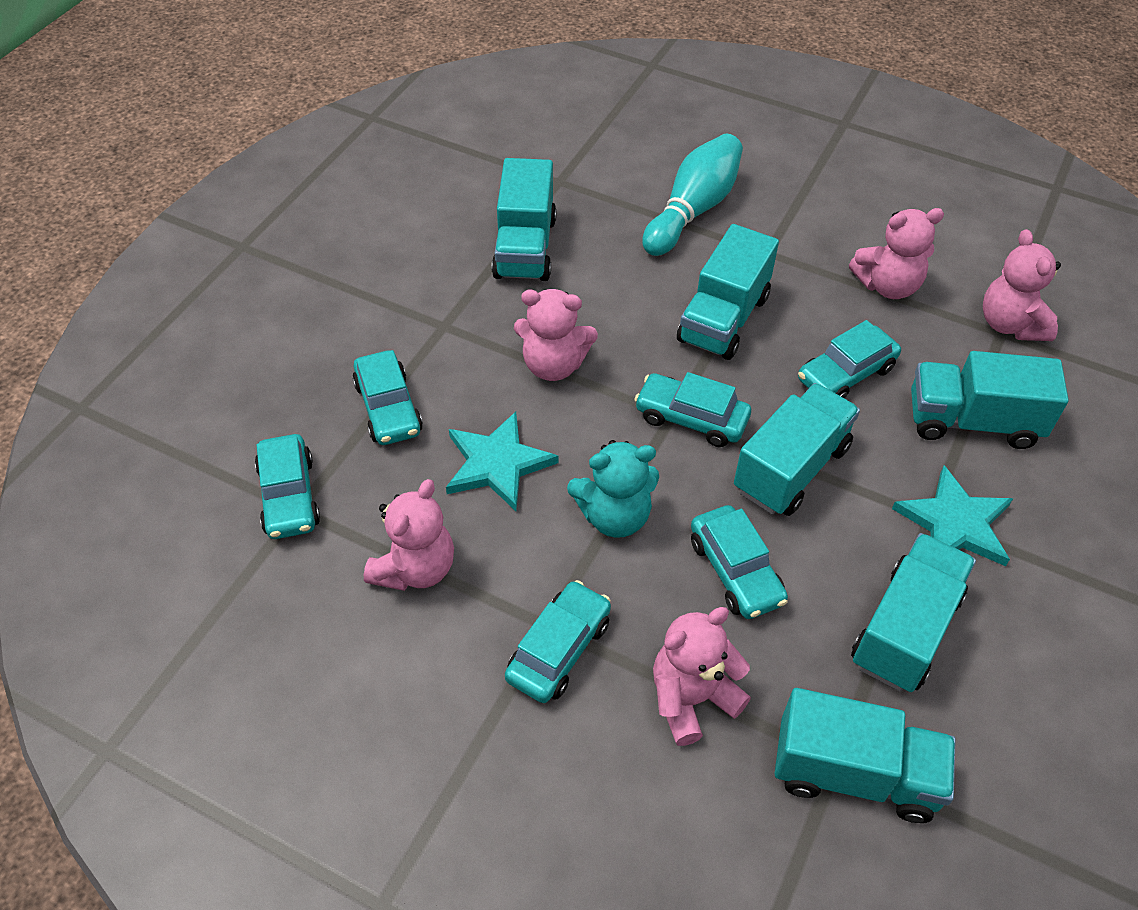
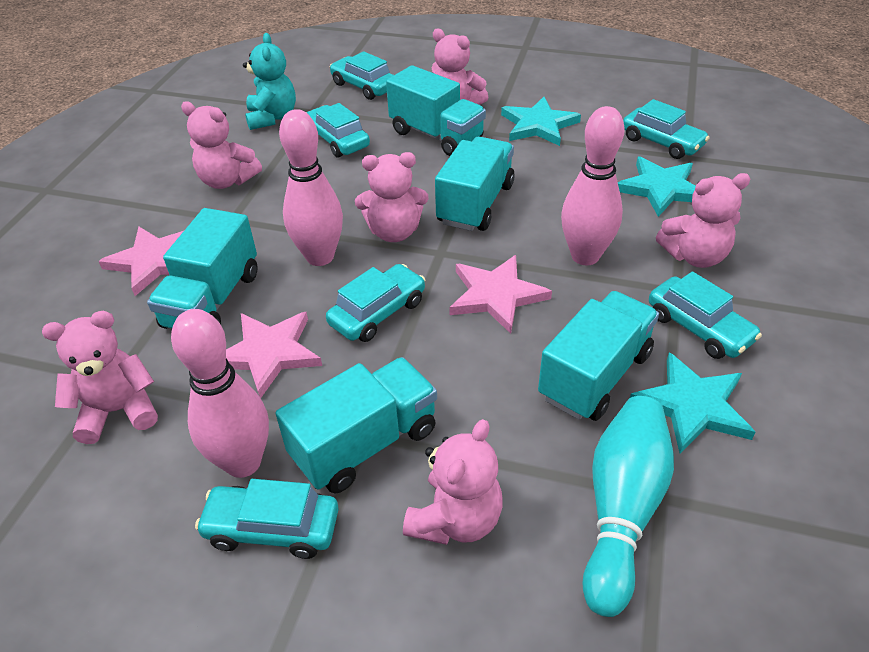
pink bowling pin: none = 0 -> [171,309,269,478] [279,109,343,266] [561,106,625,265] = 3
pink star: none = 0 -> [99,227,183,296] [226,312,322,398] [449,255,552,334] = 3
pink teddy bear: [364,479,454,591] [514,289,598,381] [653,607,751,746] [849,208,944,299] [983,229,1061,341] = 5 -> [42,311,158,444] [181,101,262,189] [355,152,429,242] [403,419,503,545] [431,29,489,105] [656,173,750,268] = 6
turquoise star: [446,412,558,511] [892,466,1013,566] = 2 -> [501,97,581,146] [618,156,696,217] [630,352,755,453] = 3
turquoise truck: [492,158,557,281] [677,224,779,360] [734,383,860,516] [775,688,956,823] [851,533,976,692] [911,351,1069,449] = 6 -> [147,208,258,329] [275,357,437,494] [386,65,486,156] [435,137,514,231] [538,291,659,421] = 5

